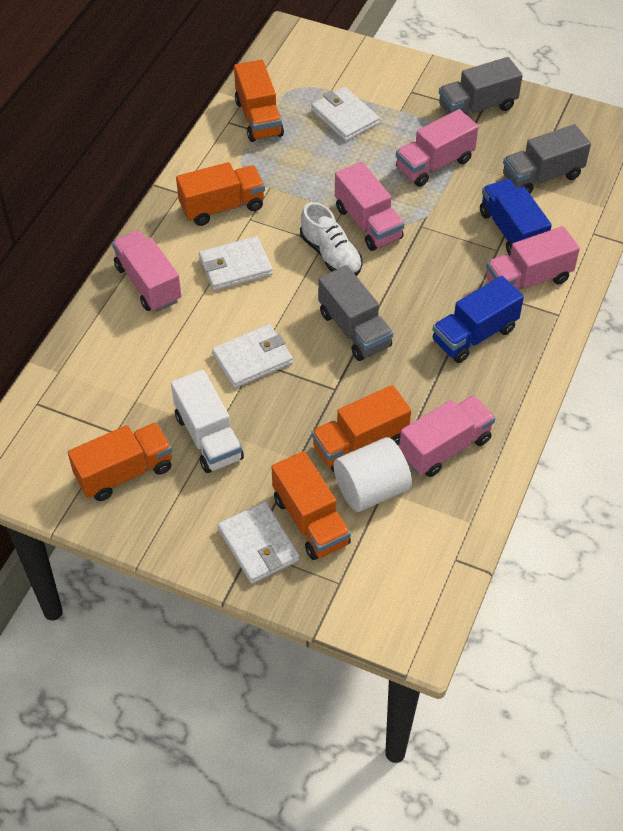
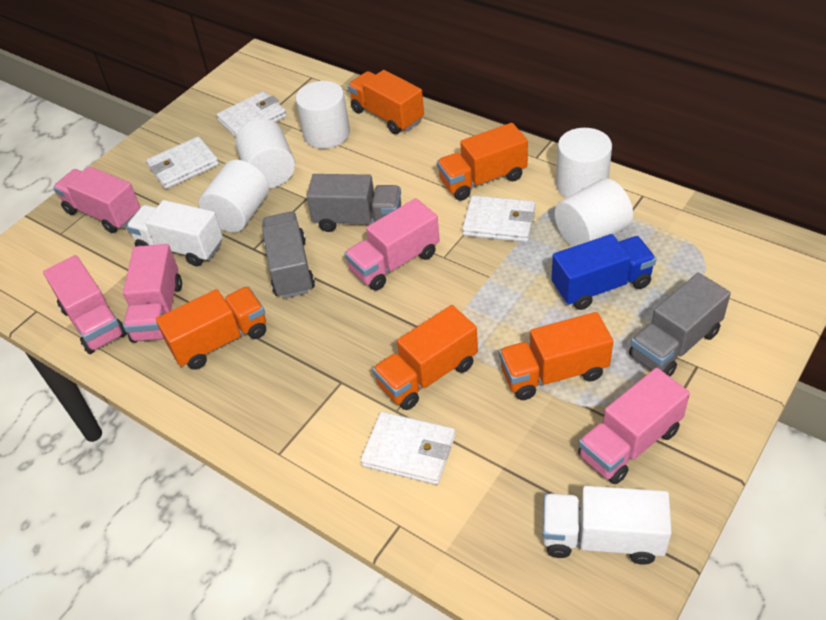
blue truck: [433,276,524,363] [480,179,552,255] = 2 -> [551,234,656,310] = 1
white cylinder: [334,437,412,512] = 1 -> [199,160,269,232] [235,119,295,188] [296,81,350,149] [555,178,633,247] [556,128,612,198] = 5
white shoe: [300,202,362,276] = 1 -> none = 0
white truck: [171,370,244,473] = 1 -> [126,200,223,266] [543,486,672,564] = 2

